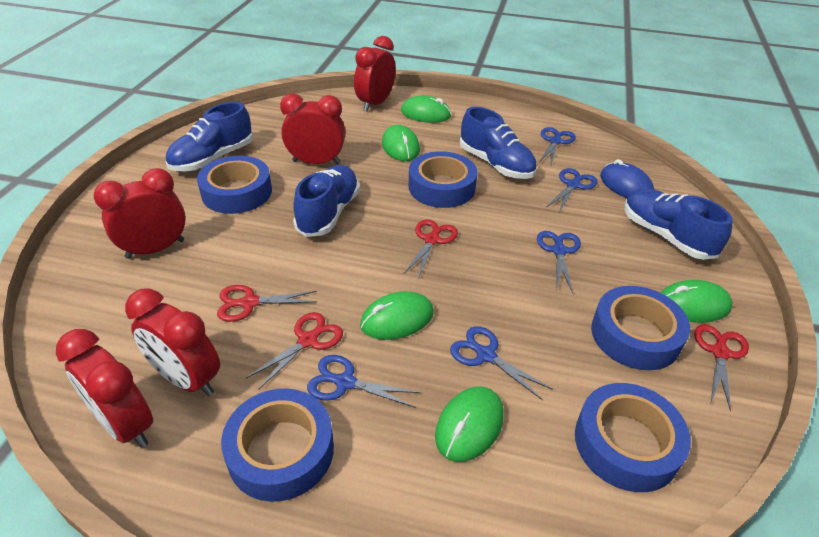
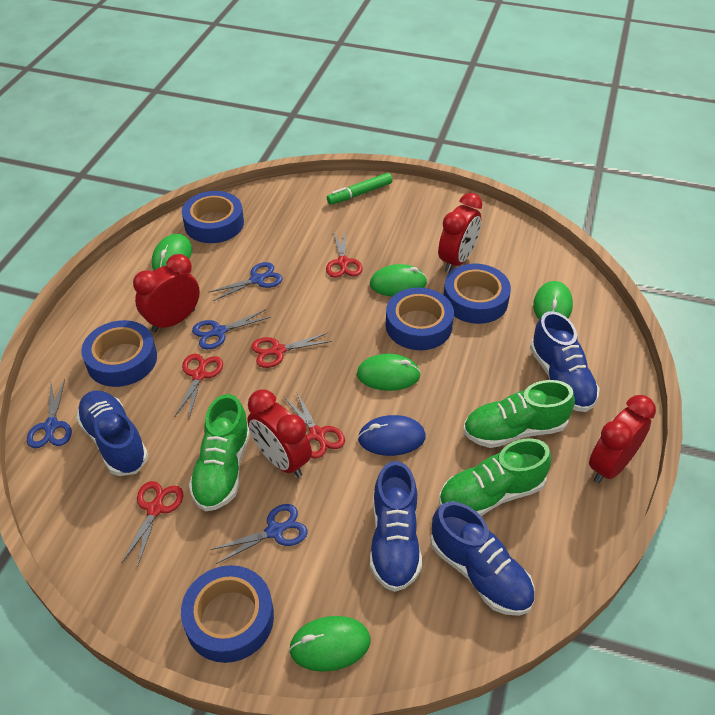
blue scissors: [307,355,421,408] [450,326,553,400] [537,231,581,294] [539,127,576,165] [546,168,598,212] = 5 -> [27,380,72,448] [192,309,271,349] [208,262,283,301] [210,504,308,564] = 4
green marker: none = 0 -> [327,173,393,205] = 1
green shoe: none = 0 -> [189,394,250,512] [439,438,551,516] [463,380,575,448] = 3
red clock: [56,329,153,448] [94,168,186,259] [125,288,220,396] [280,93,346,164] [354,36,396,111] = 5 -> [133,254,200,332] [247,390,312,477] [438,193,482,273] [589,395,656,484] = 4
red scissors: [217,285,317,322] [246,312,343,389] [403,219,458,279] [694,324,749,411] = 4 -> [122,481,183,567] [175,354,223,418] [251,333,332,368] [284,392,345,459] [326,231,363,278] = 5

